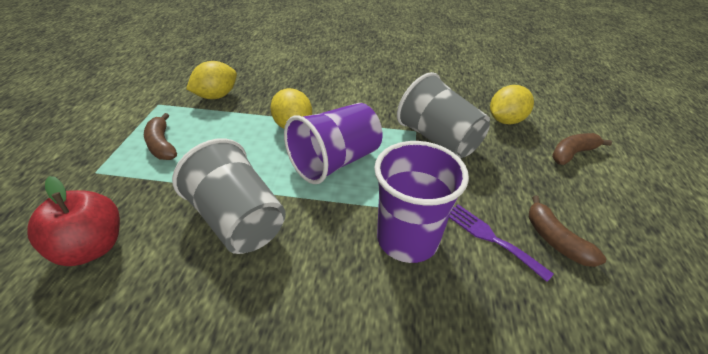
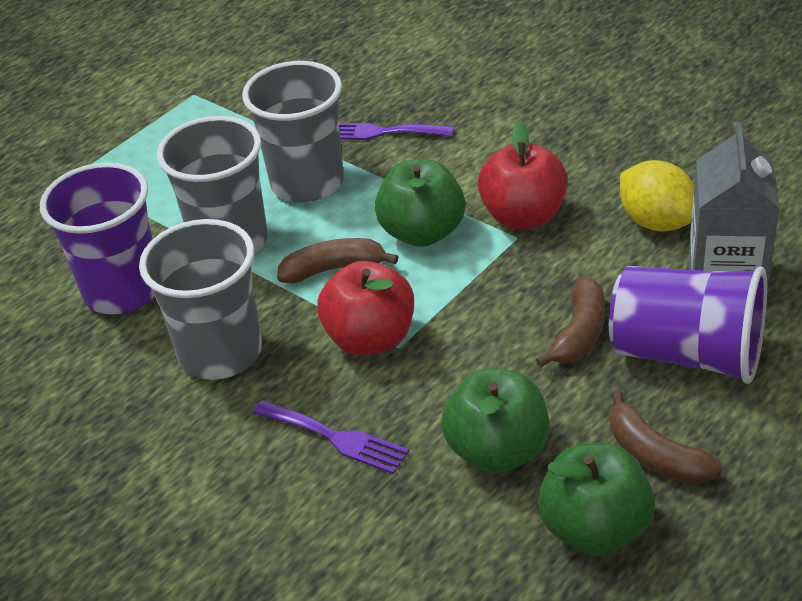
green apple: none = 0 -> [375,159,465,247] [441,368,550,473] [538,443,655,556] = 3
grey carton: none = 0 -> [688,123,780,291] = 1
grey cup: [172,138,286,254] [397,72,490,158] = 2 -> [139,219,262,380] [157,116,268,254] [242,61,344,202] = 3
purple fork: [449,204,554,282] = 1 -> [253,400,409,474] [339,123,454,140] = 2
red apple: [27,176,120,266] = 1 -> [317,261,414,356] [478,121,568,229] = 2
yellow lemon: [186,61,237,99] [270,88,312,129] [490,85,534,124] = 3 -> [620,160,694,231] = 1

